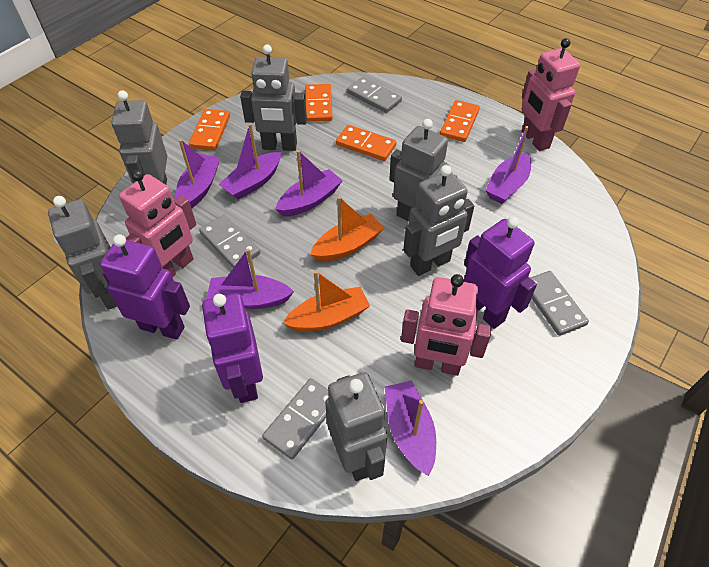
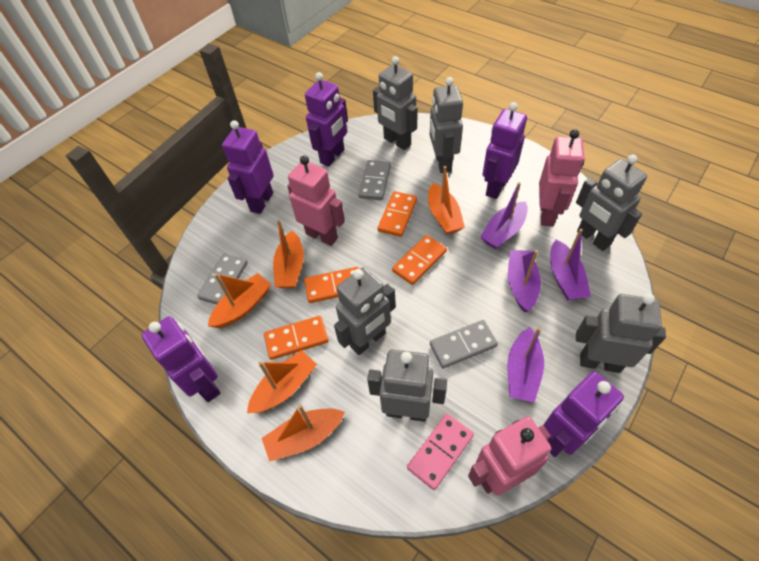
grey domino: [199,215,260,268] [262,378,329,459] [347,77,402,113] [530,271,589,336] = 4 -> [197,253,248,305] [358,160,391,200] [430,320,498,368] = 3
orange boat: [283,270,370,332] [310,196,384,261] = 2 -> [208,273,271,328] [247,350,317,413] [261,405,345,462] [273,220,304,288] [428,166,465,235] = 5
pink domino: none = 0 -> [407,414,474,490] = 1
purple boat: [176,139,220,208] [206,248,294,309] [219,123,281,199] [276,150,343,217] [385,380,436,476] [485,126,531,204] = 6 -> [480,182,528,249] [507,327,544,403] [508,250,541,312] [550,229,591,300] = 4
purple robot: [100,234,190,340] [202,293,263,403] [464,217,537,329] = 3 -> [141,316,220,402] [222,120,274,214] [305,72,348,167] [483,102,527,199] [543,372,624,457] = 5

